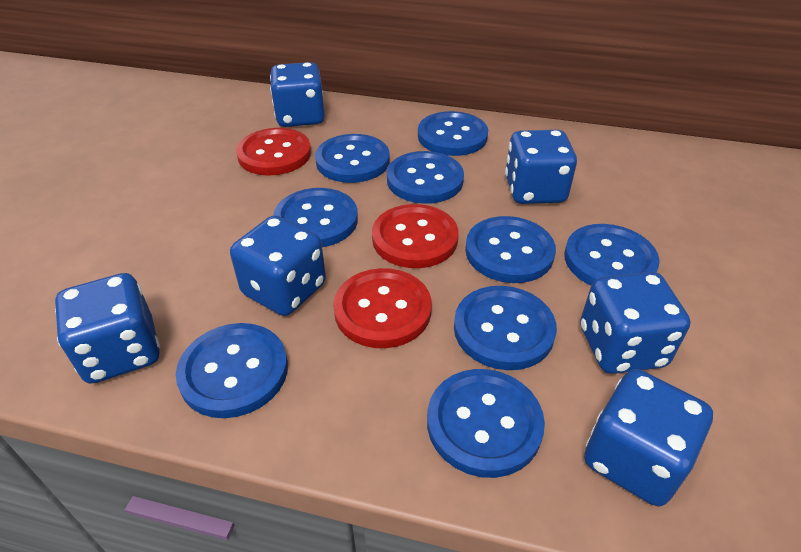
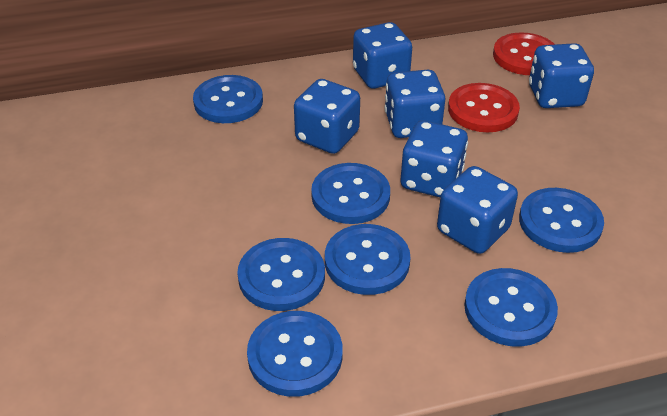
blue button: [176,323,288,418] [273,188,358,247] [315,134,390,183] [387,151,464,204] [418,111,488,156] [427,369,545,478] [454,286,557,370] [465,216,556,283] [564,224,660,286] = 9 -> [193,75,263,123] [237,238,325,311] [247,311,343,397] [311,163,390,224] [325,224,411,295] [464,268,558,347] [519,188,604,253] = 7
red button: [236,128,311,175] [333,268,432,348] [372,204,459,268] = 3 -> [448,83,520,132] [493,32,555,75] = 2

